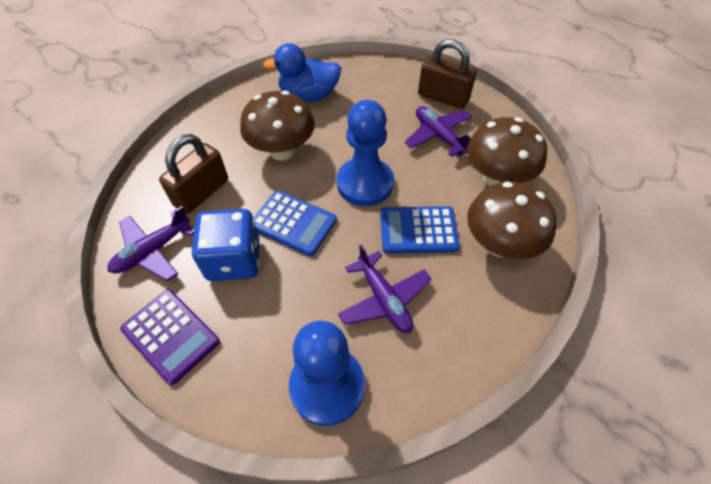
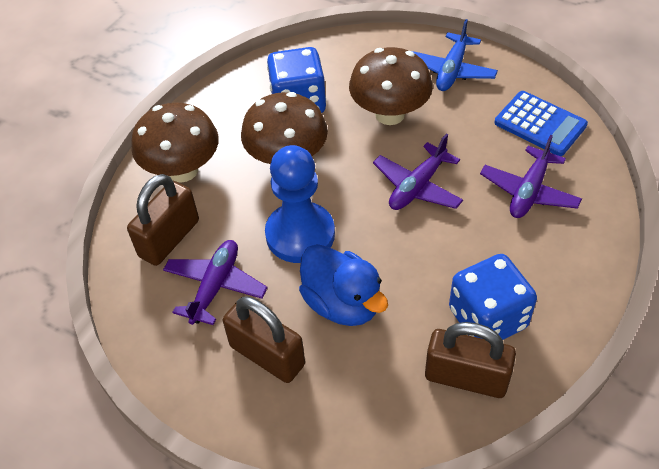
blue calculator: [253,191,337,256] [380,206,460,253] = 2 -> [494,91,588,156] = 1
blue dice: [192,209,260,281] = 1 -> [267,47,326,113] [449,254,537,340] = 2
blue pawn: [289,321,365,426] [337,100,394,206] = 2 -> [265,145,335,263] = 1
blue plane: none = 0 -> [412,19,498,91] = 1
brown padlock: [159,134,228,214] [418,39,477,109] = 2 -> [127,174,199,266] [223,296,305,383] [425,322,516,398] = 3
purple calculator: [120,289,220,385] = 1 -> none = 0

